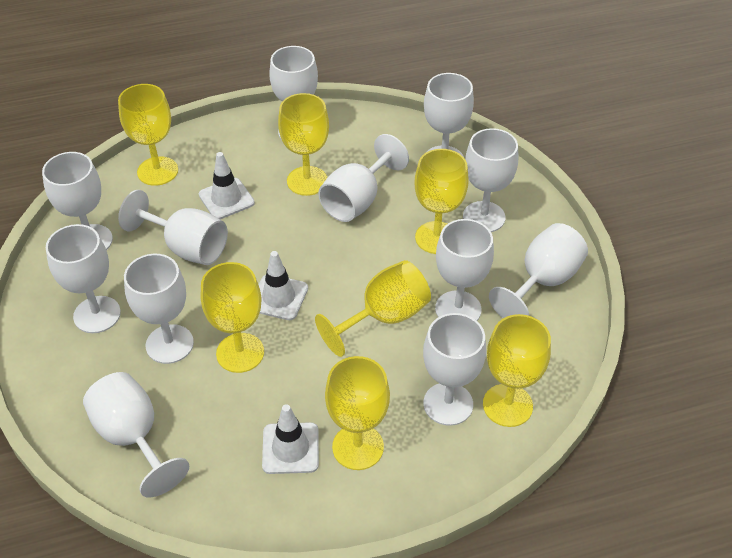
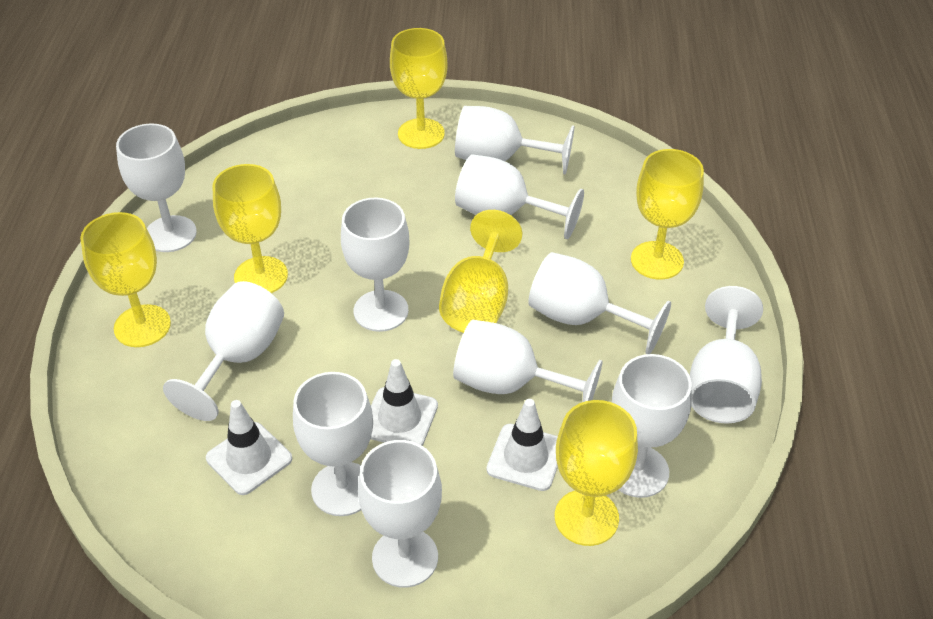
white goblet: [42,152,113,250] [46,224,121,333] [83,372,189,497] [118,190,228,265] [124,254,194,364] [269,46,318,140] [318,134,409,222] [423,313,486,426] [424,73,474,157] [435,219,494,321] [463,128,518,232] [489,223,588,318] = 12 -> [116,124,197,252] [163,281,284,421] [293,372,373,516] [341,198,410,332] [358,440,442,588] [453,320,603,402] [455,106,575,175] [455,154,584,239] [528,252,671,354] [612,354,692,498] [690,286,763,424] = 11
yellow goblet: [118,84,178,186] [201,262,264,373] [278,93,329,196] [315,260,431,357] [325,356,390,470] [415,149,469,254] [483,314,551,427] = 7 -> [80,212,171,347] [213,164,288,293] [390,28,448,149] [439,210,522,333] [555,400,638,546] [631,149,704,280] = 6

